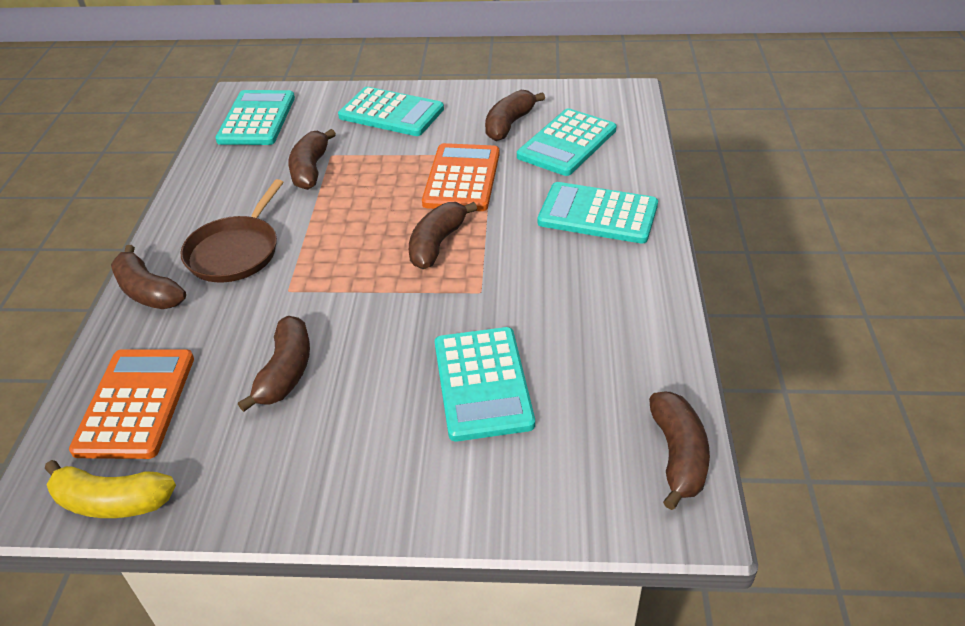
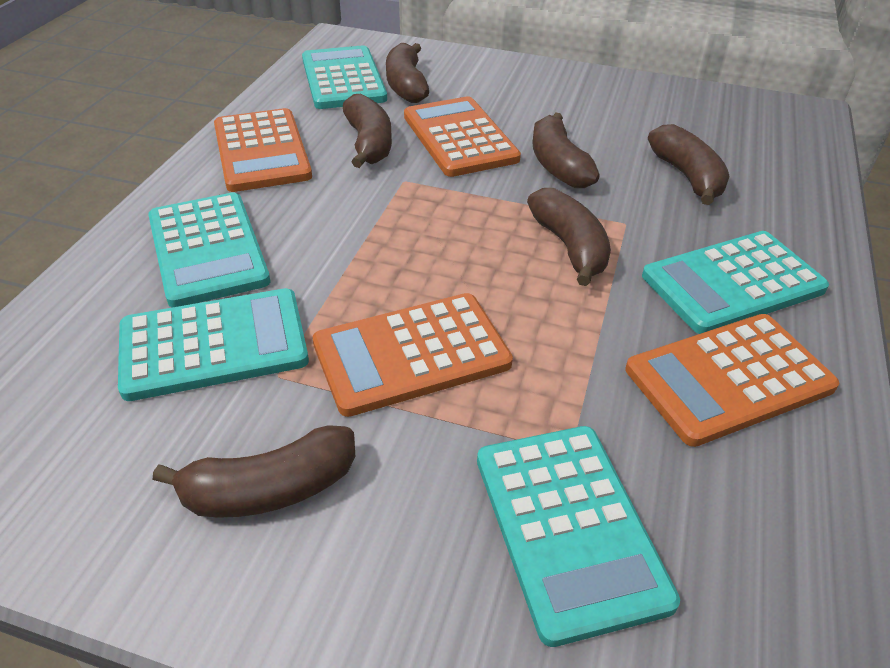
brown pan: [181,179,284,282] = 1 -> none = 0
orange calculator: [69,349,194,459] [422,143,499,211] = 2 -> [214,108,312,192] [313,293,513,417] [404,96,521,177] [625,314,839,447] = 4
yellow banana: [45,460,176,518] = 1 -> none = 0

